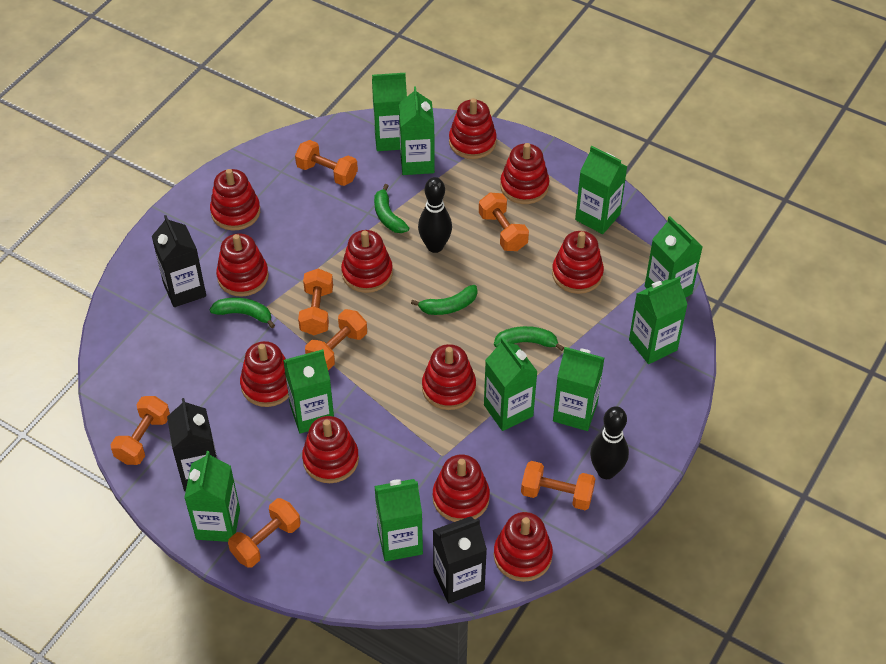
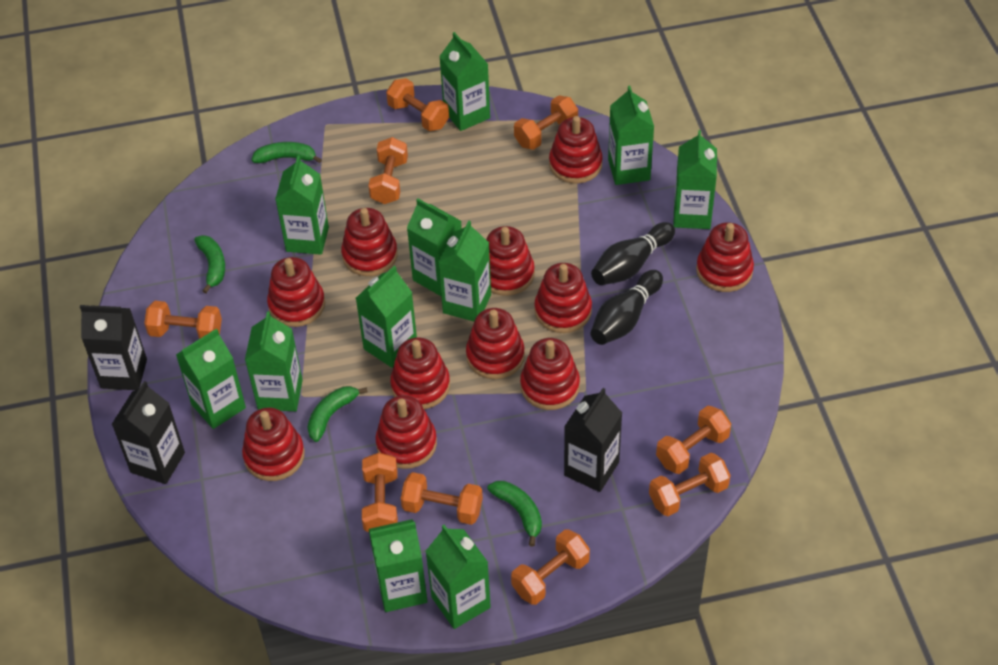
green carton: [184,451,240,542] [283,349,334,434] [372,73,407,151] [374,479,423,561] [399,86,435,175] [484,338,538,431] [553,347,604,431] [575,146,628,234] [629,276,688,364] [645,216,702,298] = 10 -> [176,328,246,429] [245,311,303,411] [275,156,329,255] [356,266,417,368] [369,519,427,612] [407,199,462,296] [425,525,491,629] [438,220,491,321] [439,32,490,131] [608,86,654,185] [673,130,717,229] = 11
orange dumbbell: [110,396,170,465] [228,498,301,568] [295,140,358,186] [298,269,333,335] [305,309,367,370] [479,193,529,251] [521,461,595,510] = 7 -> [144,301,222,339] [362,452,398,532] [368,137,408,204] [386,78,449,131] [401,472,483,525] [511,529,590,605] [514,96,578,150] [649,453,731,516] [656,406,731,474] = 9

